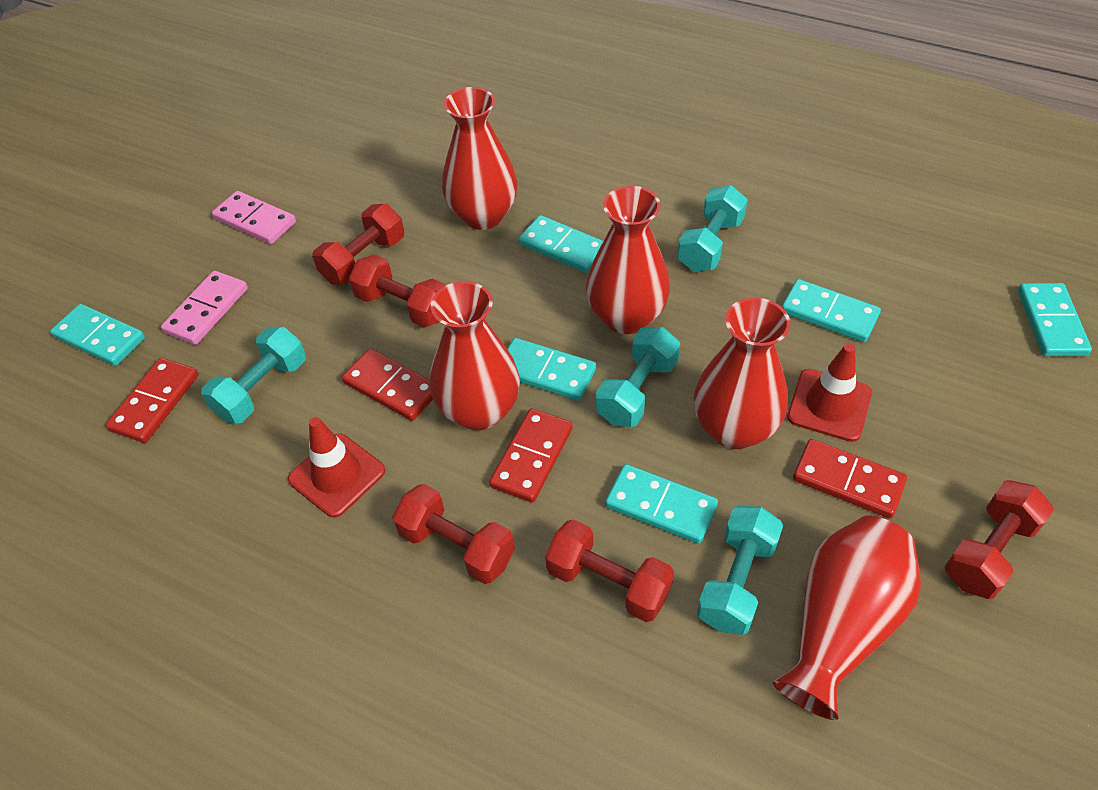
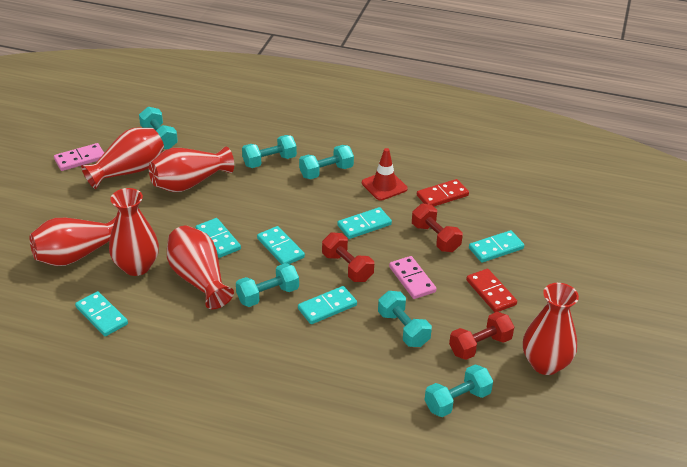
red domino: [106,358,198,443] [342,349,433,421] [489,408,573,503] [793,439,907,518] = 4 -> [417,179,469,206] [466,269,517,312] = 2
red dumbbell: [312,204,404,284] [349,255,446,328] [392,484,515,584] [545,519,674,622] [944,480,1054,599] = 5 -> [322,232,374,282] [412,203,463,252] [449,312,514,360] = 3
red traffic cone: [288,417,385,518] [787,344,872,442] = 2 -> [362,148,408,201] = 1
red vase: [430,281,520,431] [442,87,517,230] [586,186,670,334] [694,297,790,449] [773,516,921,720] = 5 -> [30,217,116,266] [81,127,164,189] [109,188,159,276] [149,147,234,192] [167,226,234,309] [523,283,579,375] = 6
turquoise dumbbell: [201,327,306,424] [596,327,680,427] [677,185,748,272] [697,506,783,635] = 4 -> [139,107,178,149] [236,263,299,307] [242,135,297,168] [299,145,354,179] [378,291,432,347] [425,364,493,417] = 6

